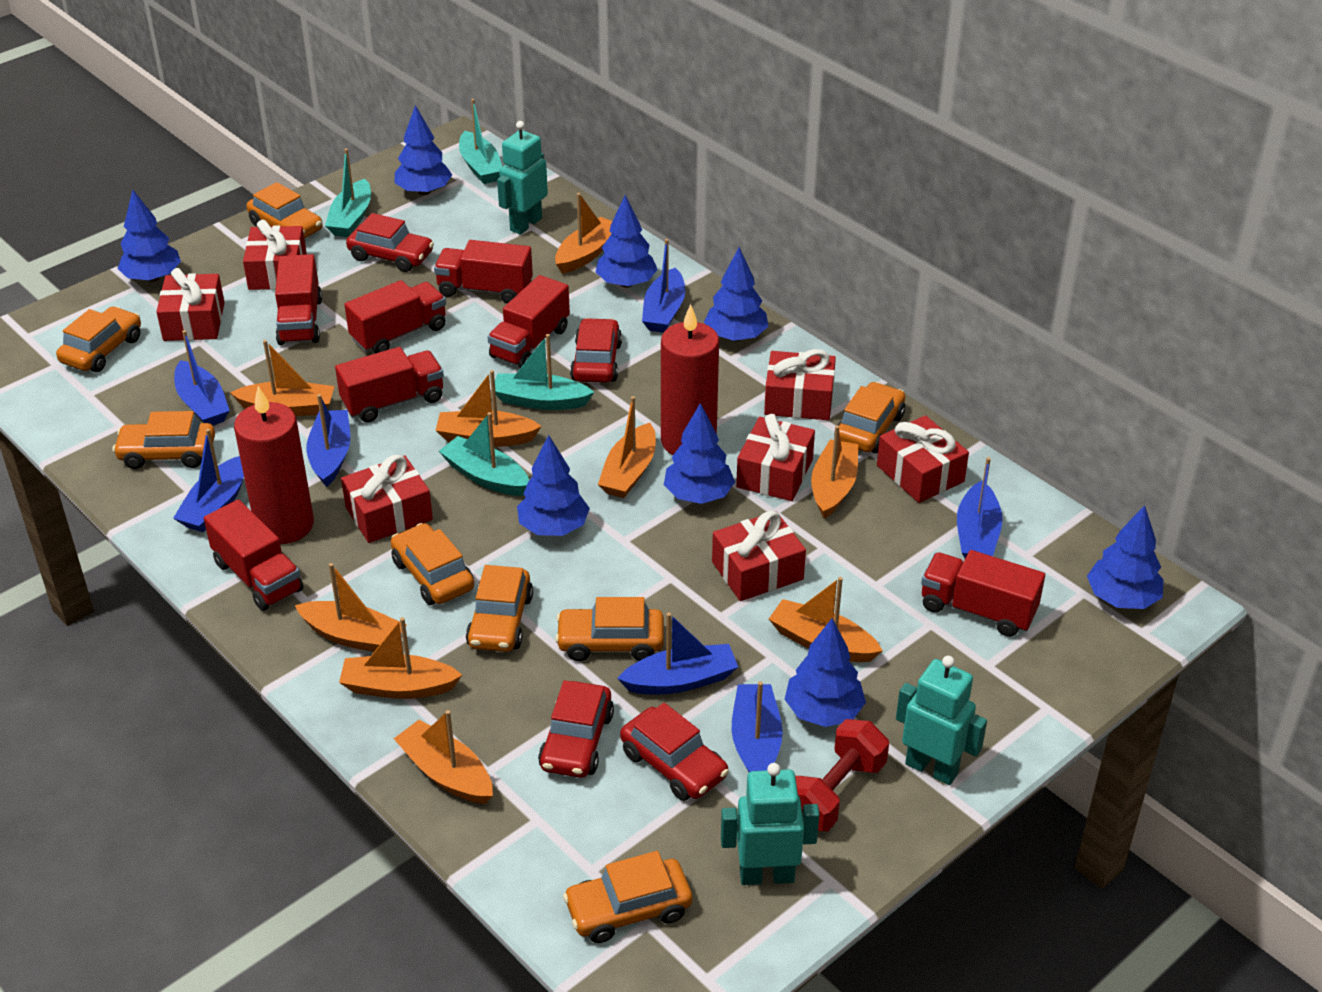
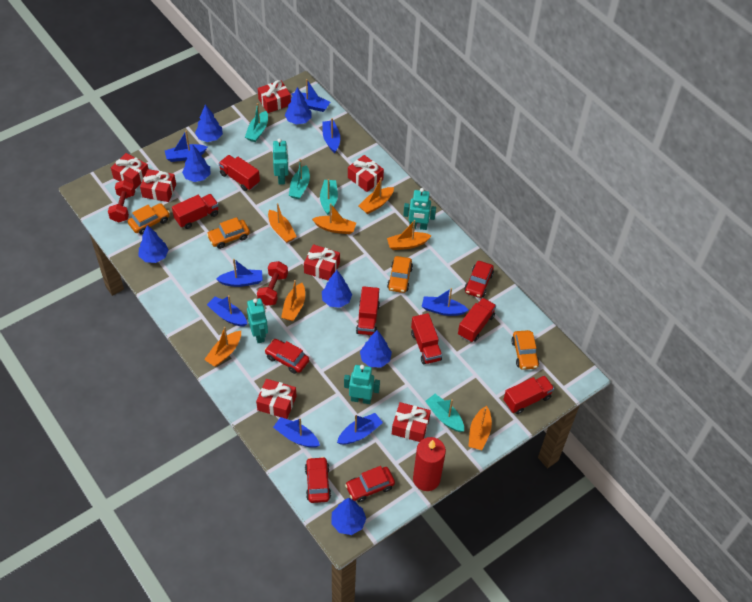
blue boat: [173,429,244,532] [174,330,230,425] [307,394,350,487] [617,613,738,694] [642,239,685,333] [732,681,783,772] [957,457,1003,558] = 7 -> [165,131,207,162] [207,295,247,327] [216,259,263,287] [273,417,320,448] [292,79,330,112] [322,118,340,153] [337,413,383,445] [422,288,468,316] = 8
blue tree: [117,189,181,282] [394,105,452,195] [517,435,590,536] [596,195,658,288] [664,403,735,504] [704,247,768,341] [785,618,866,727] [1087,505,1164,609] = 8 -> [139,225,169,263] [182,144,210,182] [195,104,223,142] [285,87,312,125] [322,270,352,308] [331,498,366,535] [360,330,392,367] = 7
orange boat: [230,340,334,416] [295,563,406,652] [339,617,462,699] [394,710,493,804] [435,370,542,447] [555,193,612,274] [598,396,656,498] [769,577,883,662] [811,425,858,519] = 9 -> [204,327,241,367] [268,203,297,243] [281,280,305,321] [312,203,356,234] [358,178,394,214] [387,220,432,250] [468,406,492,450] = 7
orange car: [56,306,141,372] [113,411,215,469] [246,182,323,239] [391,523,474,605] [466,565,533,652] [555,597,664,661] [563,851,692,943] [834,382,905,453] = 8 -> [128,203,170,235] [207,217,250,249] [387,256,413,293] [511,330,539,370] = 4
red candle: [234,386,314,544] [661,304,719,455] = 2 -> [413,437,446,491] = 1
red dumbbell: [795,719,889,831] = 1 -> [108,180,135,222] [257,261,288,306] = 2
red truck: [204,499,303,611] [275,254,322,345] [335,347,444,423] [345,280,446,354] [434,240,533,304] [488,275,570,368] [921,550,1045,637] = 7 -> [172,194,219,229] [219,155,260,191] [356,286,380,335] [411,313,442,364] [458,298,496,342] [503,375,554,414] = 6
turquoise robot: [497,121,548,235] [721,763,819,885] [896,656,987,785] = 3 -> [247,298,268,343] [273,139,289,185] [344,365,380,404] [403,188,436,230] = 4

